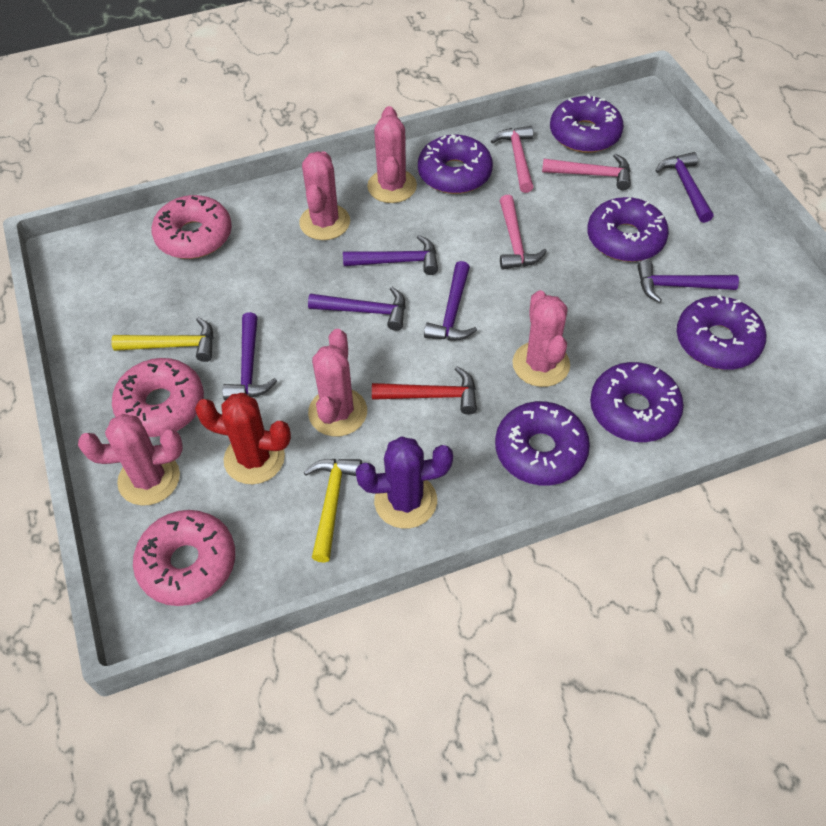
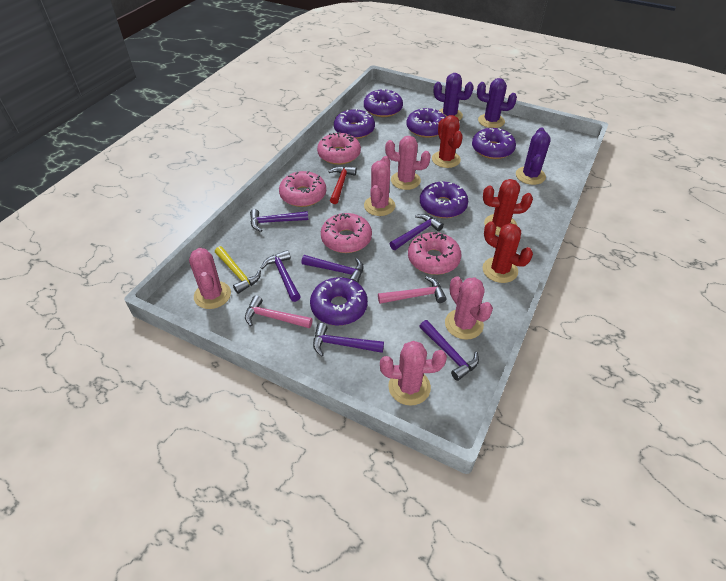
pink donut: [112,358,204,437] [133,510,235,606] [151,195,232,259] = 3 -> [279,171,326,207] [317,132,361,165] [321,213,372,253] [408,232,461,275] = 4
pink hammer: [491,126,534,193] [499,195,547,270] [542,153,631,190] = 3 -> [245,295,313,328] [378,276,447,304] = 2
purple cactus: [356,436,453,529] = 1 -> [434,73,474,120] [477,78,517,128] [516,128,551,185] = 3
red cactus: [195,393,291,484] = 1 -> [432,115,463,168] [482,221,533,283] [483,179,533,236] = 3
yellow hammer: [111,317,214,362] [304,459,362,562] = 2 -> [215,246,261,294] = 1

